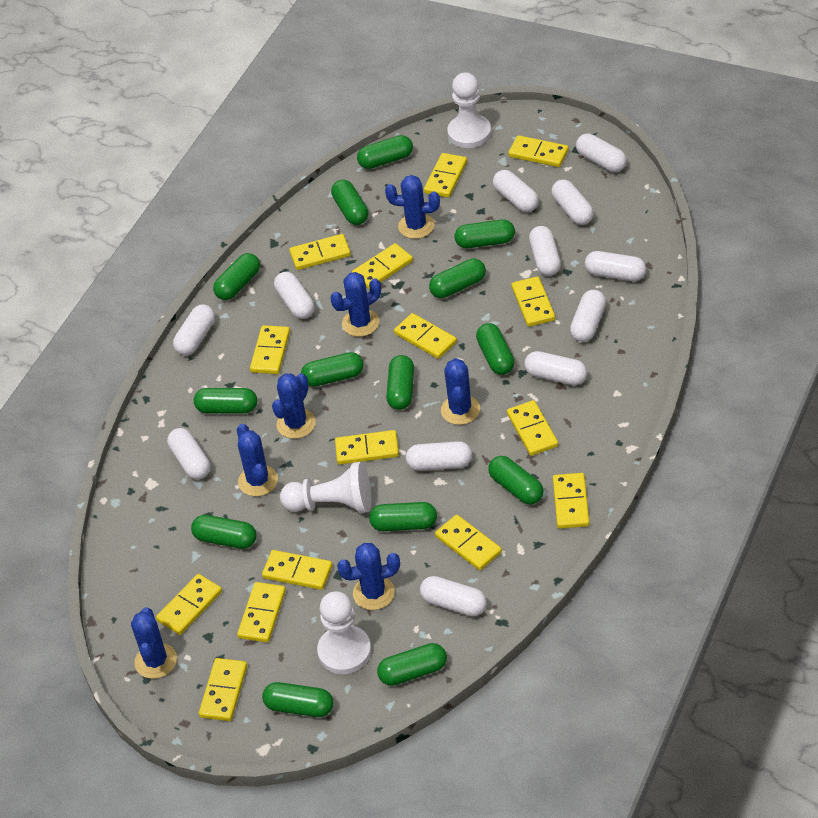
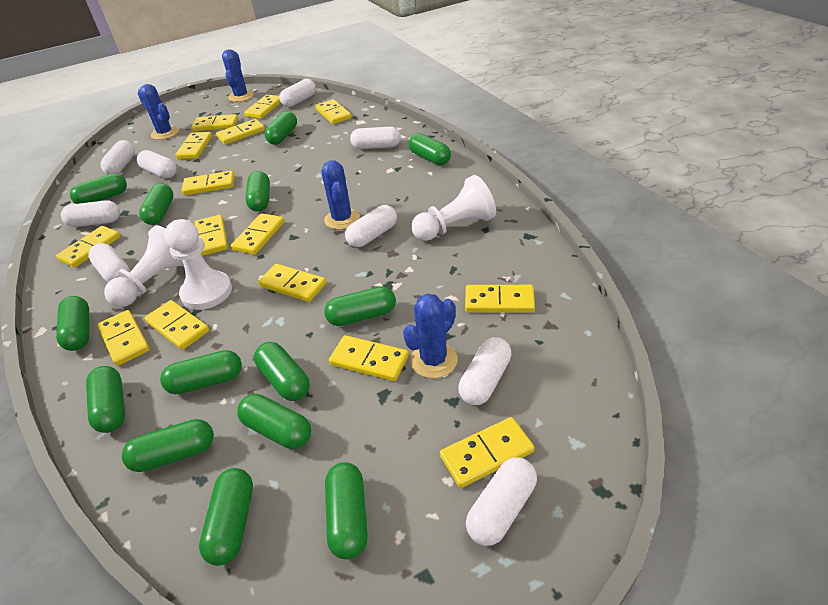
blue cactus: [131,607,177,679] [237,424,278,496] [272,373,316,439] [331,272,381,337] [337,543,400,610] [385,175,440,239] [441,358,480,425] = 7 -> [138,84,179,140] [222,49,254,102] [321,160,360,230] [403,294,458,378] = 4
white capsule: [167,428,210,479] [173,304,215,355] [274,272,314,319] [406,441,472,471] [420,576,487,616] [493,170,539,212] [524,351,587,385] [529,226,561,276] [551,179,594,225] [570,290,606,342] [576,134,627,172] [585,251,646,281] = 12 -> [61,200,120,227] [88,243,130,282] [100,140,135,175] [137,150,177,178] [279,79,316,107] [345,205,397,247] [350,127,401,149] [458,337,512,405] [466,457,537,546] = 9

